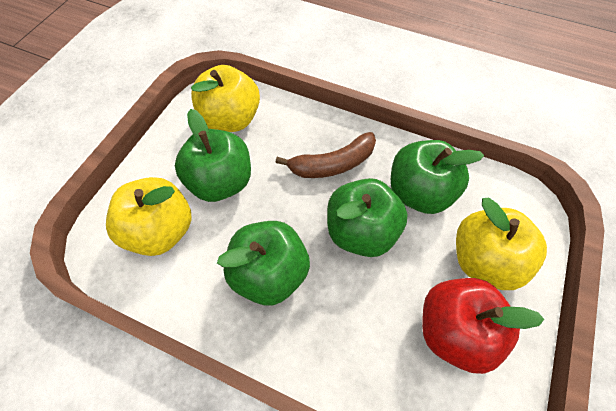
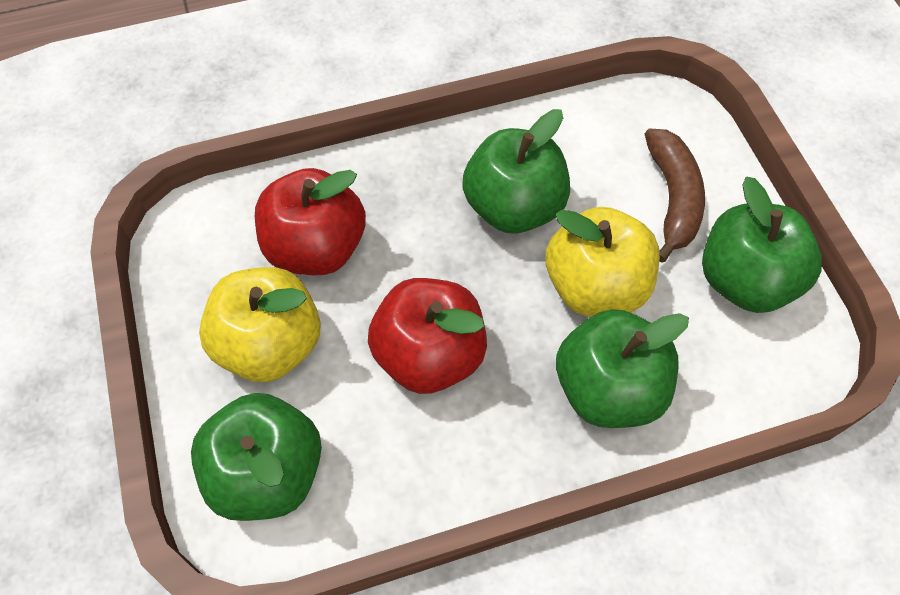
red apple: [422,278,544,374] = 1 -> [255,168,366,275] [368,278,487,394] = 2
yellow apple: [106,177,192,256] [191,65,260,132] [456,198,547,290] = 3 -> [199,267,321,382] [545,207,660,316] = 2

